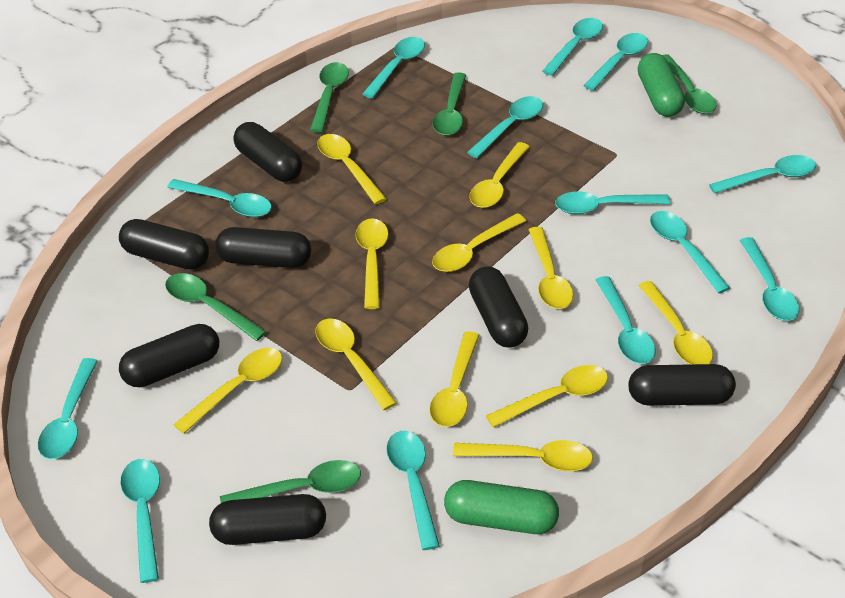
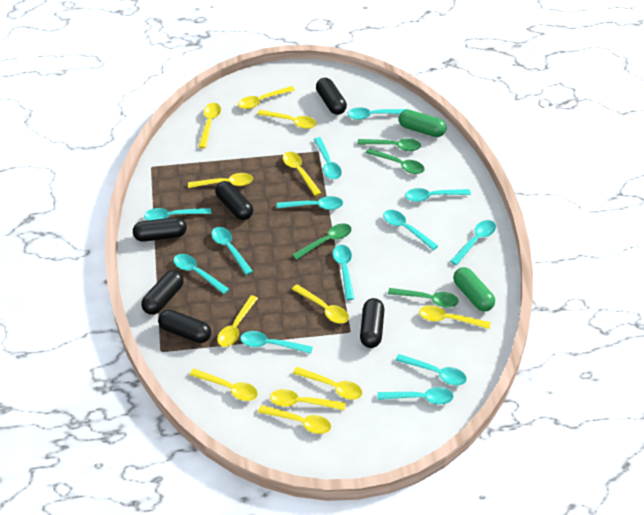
black capsule: [119,219,209,270] [119,324,219,387] [209,494,326,545] [215,227,311,268] [233,122,302,182] [469,266,528,347] [628,364,736,406] = 7 -> [133,217,187,242] [141,270,184,315] [158,310,211,343] [215,181,253,220] [316,78,347,115] [360,298,384,348] = 6
green spoon: [165,273,266,341] [220,460,361,503] [310,62,349,133] [433,72,466,136] [663,54,716,114] = 5 -> [292,223,351,260] [357,138,421,151] [366,148,425,174] [388,288,458,308] = 4
yellow spoon: [174,348,282,434] [315,319,397,410] [317,134,387,204] [355,219,388,309] [429,331,480,427] [432,213,526,272] [453,440,593,471] [469,142,530,208] [486,365,608,427] [528,227,574,309] [638,281,713,364] = 11 -> [188,173,253,188] [190,369,258,401] [198,103,221,148] [217,295,258,347] [238,86,295,109] [257,110,317,129] [258,405,331,434] [270,389,346,411] [283,152,321,196] [292,284,349,324] [293,367,362,400] [419,305,491,329] = 12

